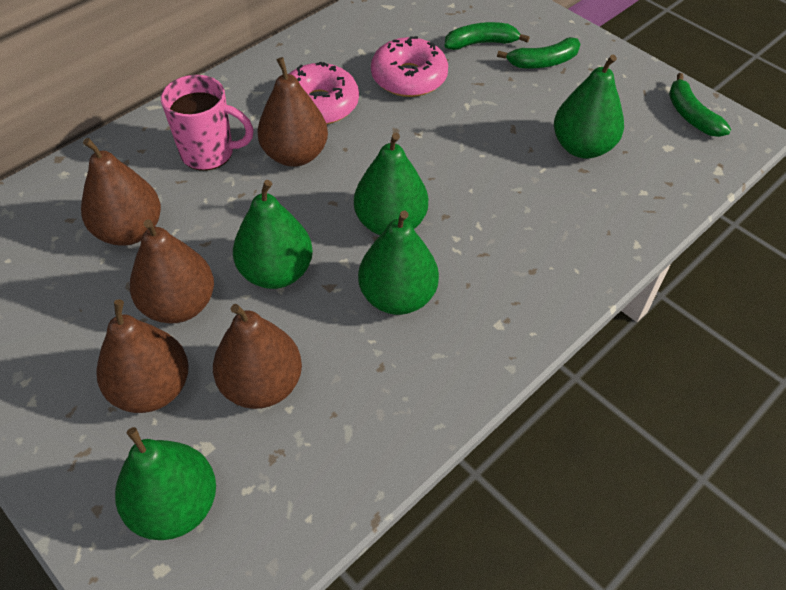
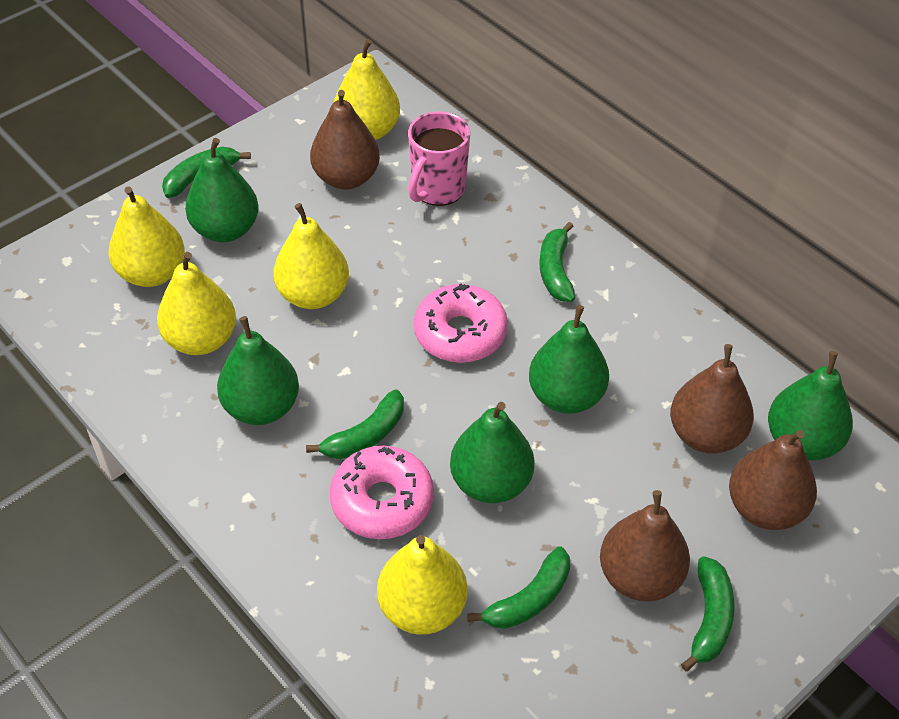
brown pear: [81,138,161,246] [97,300,189,413] [130,219,214,324] [213,304,302,409] [257,57,328,167] = 5 -> [310,90,380,190] [600,490,690,602] [670,344,754,454] [729,430,817,530] = 4
green banana: [444,22,530,50] [497,37,580,68] [669,73,731,137] = 3 -> [162,147,251,198] [306,390,404,459] [467,546,570,629] [540,222,575,302] [681,556,734,671] = 5
yellow pear: none = 0 -> [109,186,185,287] [157,252,236,355] [273,203,349,309] [334,39,400,140] [377,535,468,635] = 5

